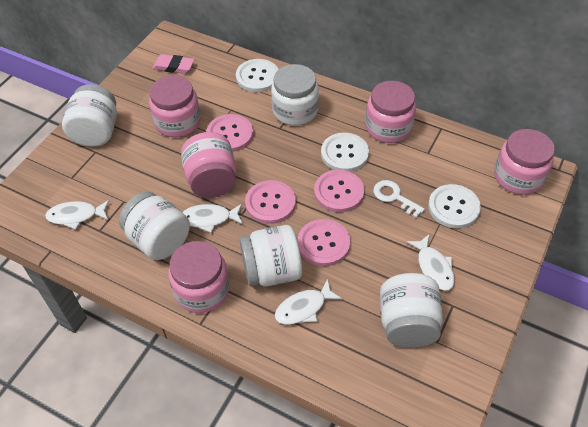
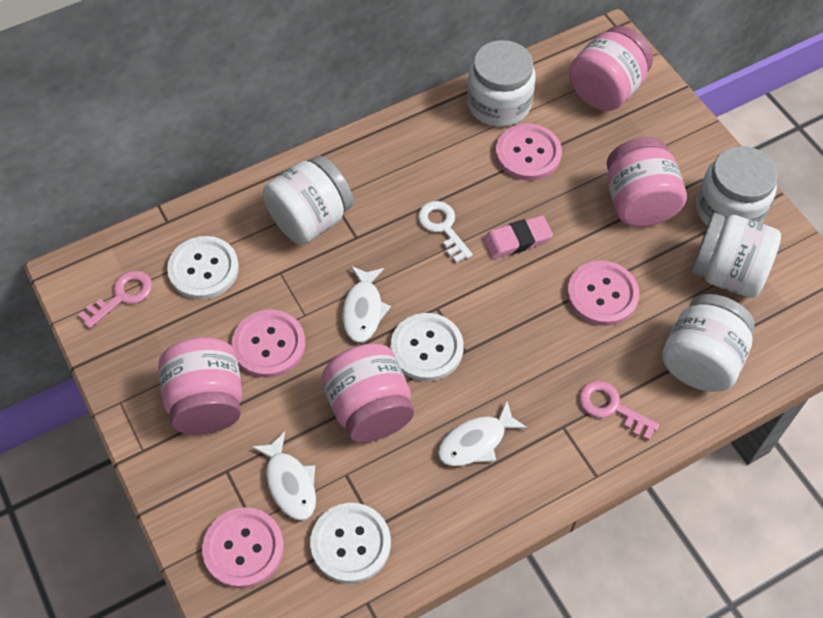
pink jar: [149,75,201,137] [168,241,230,313] [181,132,236,198] [365,81,416,143] [494,129,555,195] = 5 -> [158,337,243,435] [321,343,414,443] [569,26,653,111] [606,137,687,227] = 4
pink key: none = 0 -> [78,270,152,329] [579,381,659,441] = 2
white fish: [45,200,110,230] [182,204,243,233] [274,279,342,324] [407,235,455,291] = 4 -> [251,432,316,520] [342,266,391,343] [438,401,528,466] = 3

